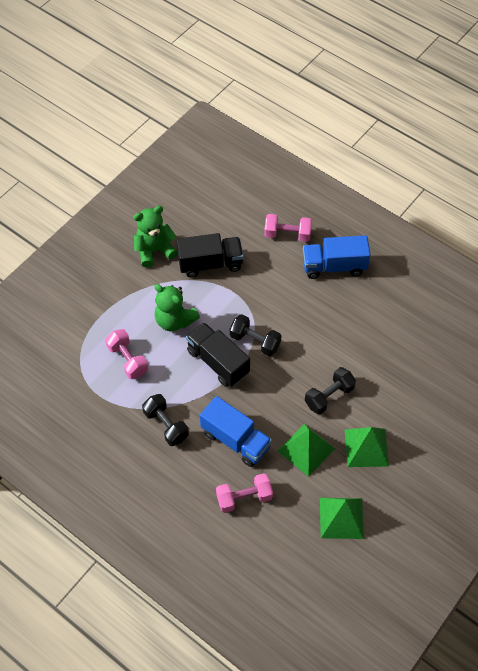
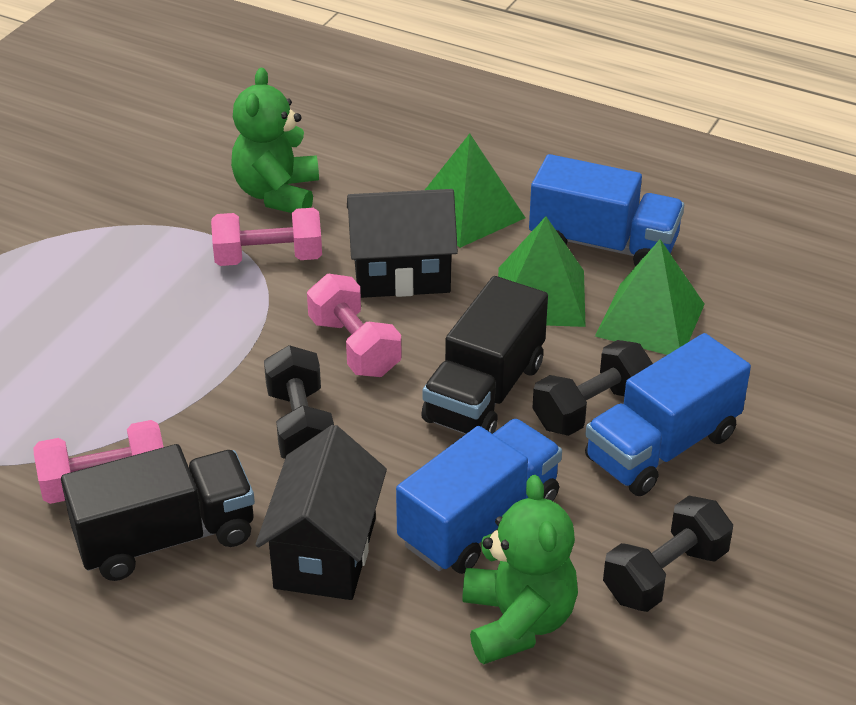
black house: none = 0 -> [255,425,387,600] [347,189,458,298] = 2
blue truck: [200,396,272,467] [303,235,370,279] = 2 -> [396,419,562,574] [529,154,684,266] [585,333,751,496] = 3

